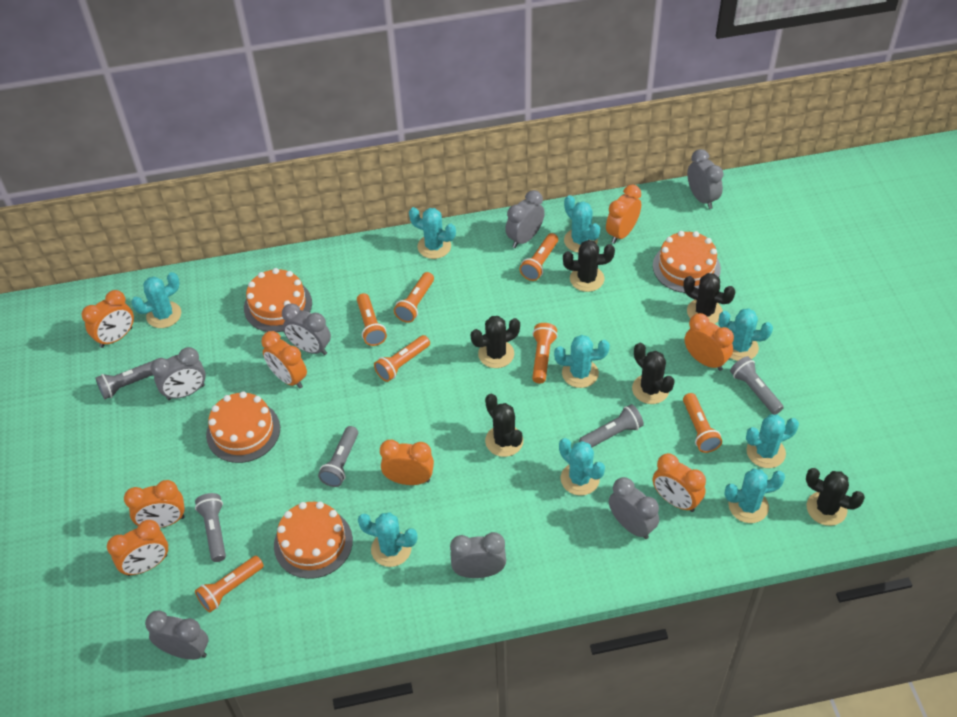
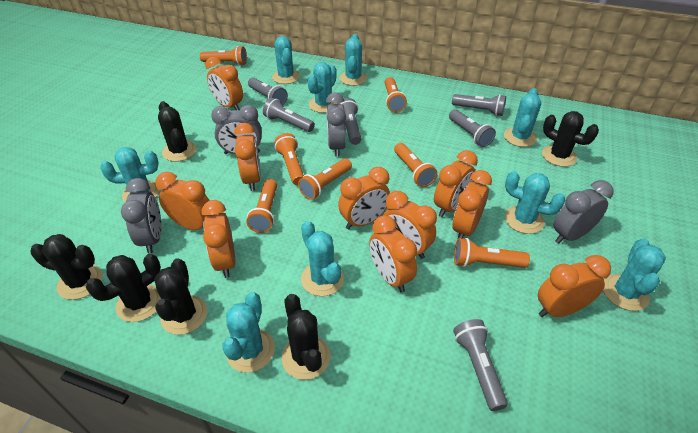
grey clock: [145,610,208,660] [150,347,206,400] [282,303,331,355] [450,532,506,578] [505,190,545,248] [609,477,659,539] [687,149,723,209] = 7 -> [121,178,162,254] [211,105,262,154] [326,92,346,157] [554,180,614,244] = 4
grey flashlight: [96,360,154,399] [195,493,226,562] [318,426,358,487] [579,404,644,448] [730,356,784,415] = 5 -> [248,77,288,106] [263,98,315,132] [338,98,361,145] [449,109,496,147] [452,94,506,116] [453,319,508,411] = 6
orange cake: [206,391,280,463] [244,268,312,332] [274,502,353,579] [653,231,721,293] = 4 -> none = 0
orange clock: [81,290,134,348] [107,520,168,576] [124,480,185,528] [261,331,307,389] [380,439,434,485] [606,185,641,244] [653,453,706,512] [685,313,734,371] = 8 -> [155,172,210,230] [202,200,236,278] [205,57,243,110] [234,123,261,191] [338,167,390,229] [369,215,417,293] [383,191,437,259] [434,150,478,217] [452,170,492,238] [538,255,611,317] = 10

